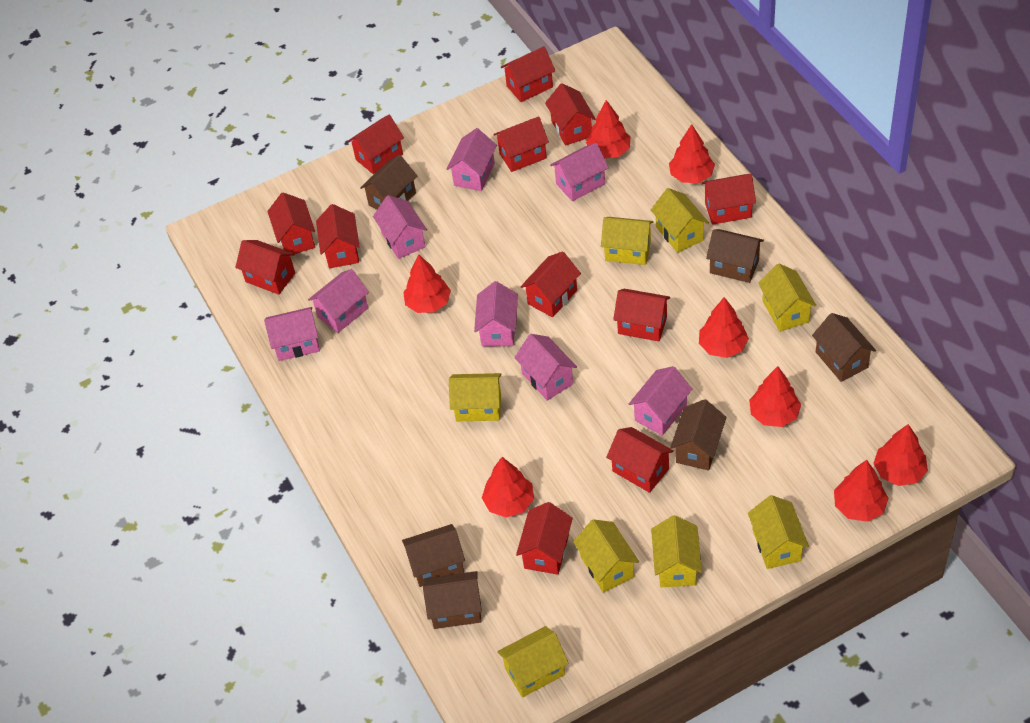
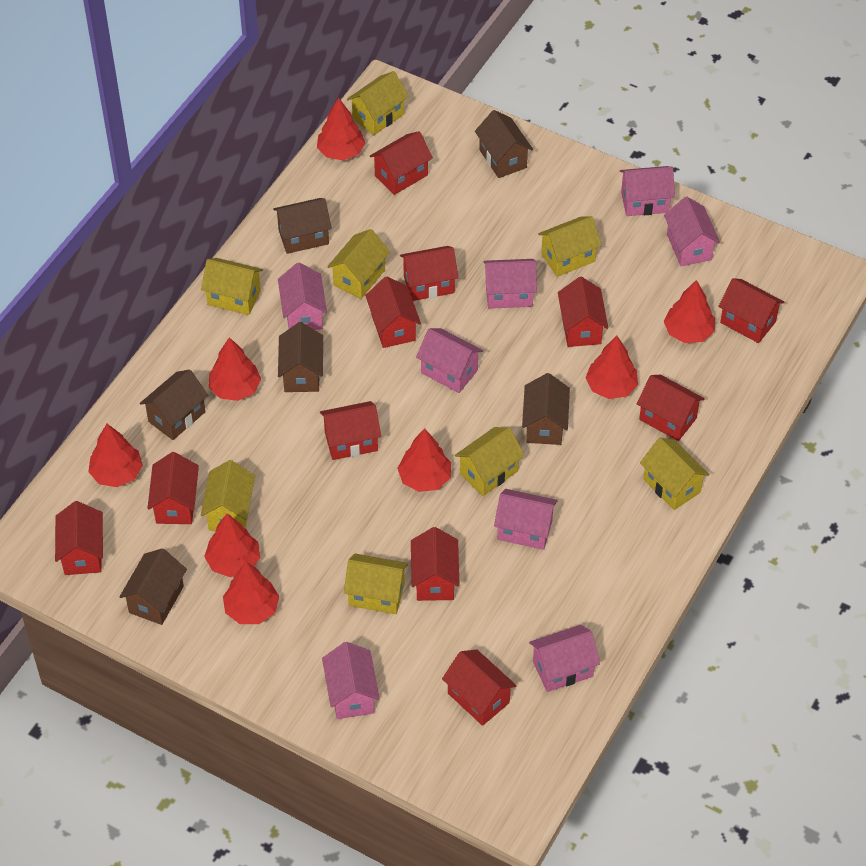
red house: [235,240,295,295] [267,192,315,254] [316,204,360,268] [347,115,404,174] [493,117,549,172] [501,46,555,102] [516,502,573,575] [521,251,581,317] [545,83,596,146] [606,427,674,493] [613,289,670,341] [702,174,756,225] = 12 -> [55,501,103,575] [147,452,199,524] [320,401,381,460] [365,276,421,348] [370,131,433,195] [400,246,459,301] [411,527,460,601] [442,650,517,726] [558,277,608,347] [637,375,705,441] [718,278,784,343] = 11

